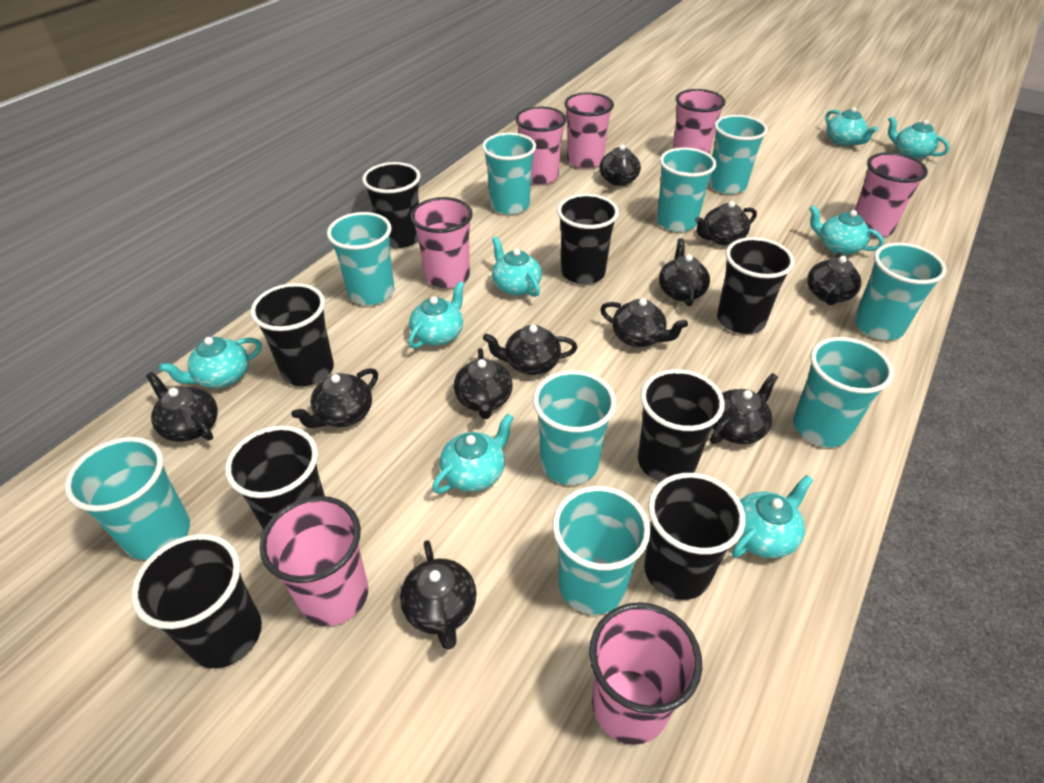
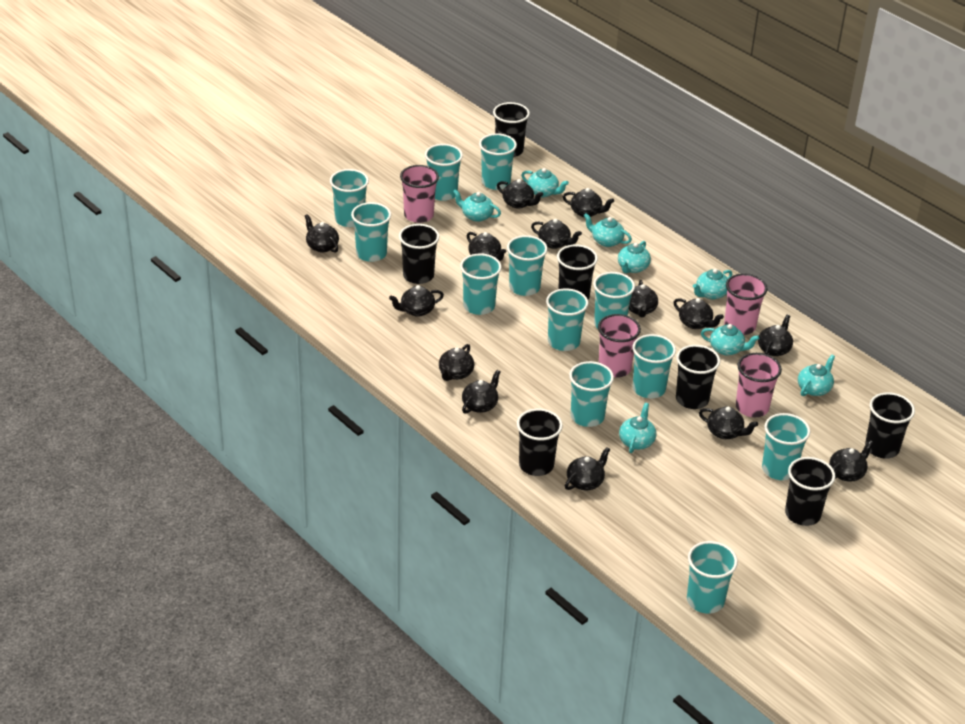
black cup: [131,534,262,668] [225,426,325,530] [251,283,334,386] [362,162,420,248] [557,194,619,284] [638,369,725,482] [644,473,745,600] [717,237,794,334] = 8 -> [399,224,439,284] [493,102,530,157] [517,409,563,476] [557,244,598,300] [676,345,720,409] [785,457,835,526] [865,392,915,459] = 7
black teapot: [146,372,218,442] [291,368,378,428] [400,540,477,650] [454,348,513,419] [483,325,577,375] [599,144,641,186] [600,298,688,347] [659,238,710,306] [695,201,757,246] [710,373,778,444] [807,252,861,305] = 11 -> [305,214,339,253] [389,285,444,317] [439,344,474,381] [462,370,500,414] [467,232,507,261] [497,179,543,209] [531,219,582,249] [563,188,614,217] [565,447,610,490] [629,280,658,318] [673,298,724,329] [699,407,758,439] [758,314,793,356] [829,440,874,482] = 14
pink cup: [260,496,368,626] [410,197,473,288] [515,107,566,185] [564,92,614,169] [589,602,702,745] [673,89,725,153] [855,152,928,237] = 7 -> [400,165,439,223] [598,314,641,377] [724,273,768,335] [736,353,782,417] = 4
turquoise cup: [64,437,190,560] [327,212,395,305] [482,132,536,215] [533,370,616,485] [553,486,650,615] [656,147,716,232] [709,115,768,194] [793,337,894,447] [854,243,947,340] = 9 -> [330,169,369,227] [351,202,391,262] [425,144,463,201] [460,253,502,315] [479,133,517,190] [507,235,548,296] [546,288,589,351] [569,361,614,427] [593,272,635,329] [633,334,676,398] [687,541,738,614] [762,413,810,480] = 12

